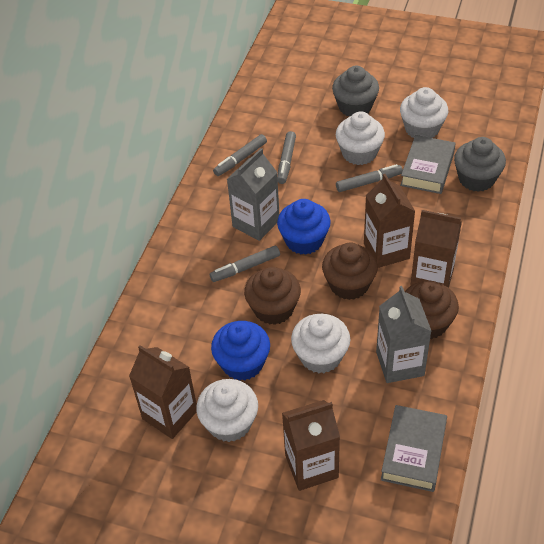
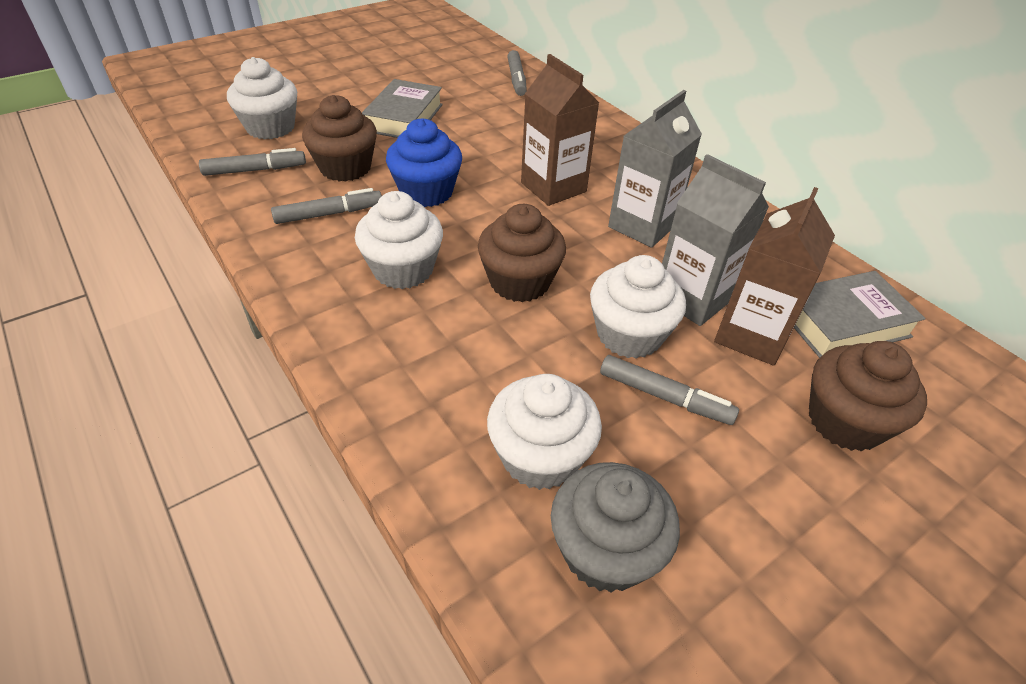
blue cupcake: [211,321,270,381] [277,199,331,255] = 2 -> [386,118,462,207] = 1
brown carton: [129,345,197,439] [282,400,340,491] [364,174,415,268] [410,210,462,288] = 4 -> [521,54,599,206] [714,187,835,366] = 2
grey cupcake: [332,66,379,117] [454,137,506,192] = 2 -> [551,462,680,592] = 1

